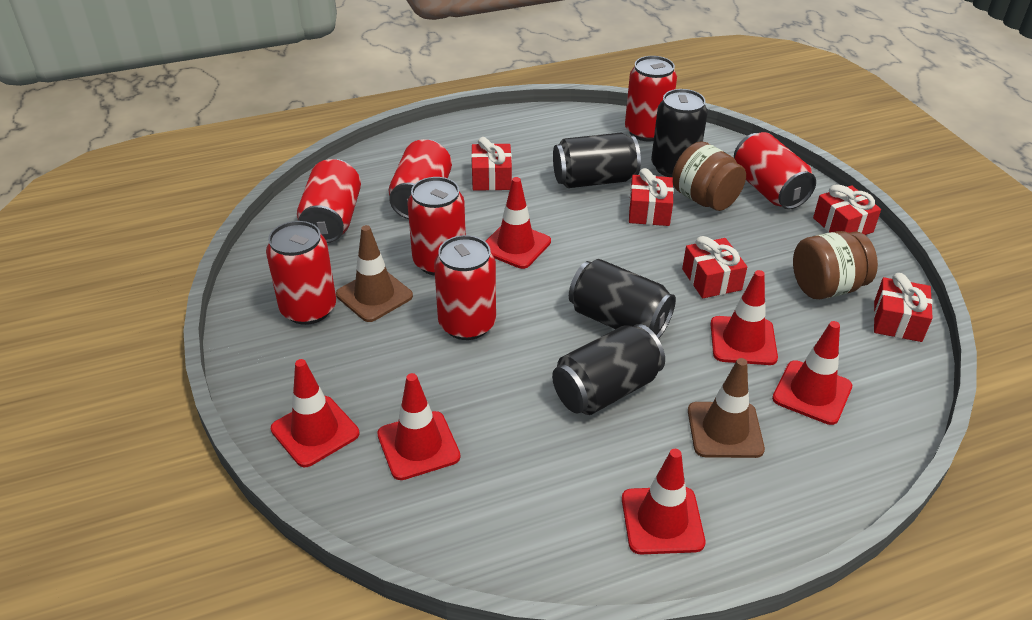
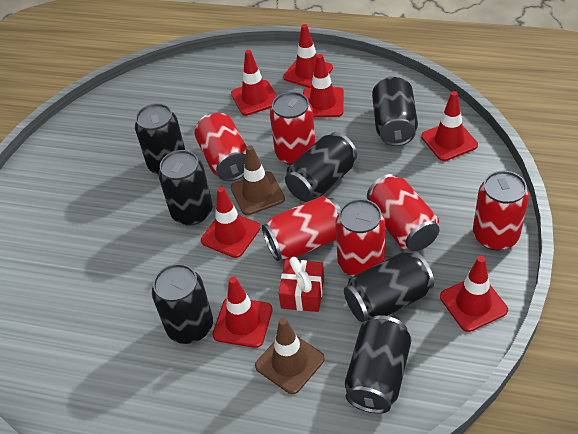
black can: [552,324,665,415] [553,133,641,188] [569,259,676,339] [651,89,708,177] = 4 -> [135,103,185,175] [152,264,213,344] [158,150,213,225] [285,132,357,202] [344,251,434,322] [345,315,411,414] [372,76,418,146] = 7
brown jar: [672,141,746,211] [793,231,878,299] = 2 -> none = 0
red can: [266,221,336,325] [297,159,361,243] [389,139,452,219] [407,177,466,276] [434,235,496,340] [625,56,677,141] [734,132,816,210] = 7 -> [195,112,247,181] [262,196,340,261] [270,92,315,165] [335,199,385,277] [367,174,440,251] [473,170,529,250] = 6
red gift: [471,137,512,191] [629,168,674,226] [682,236,747,298] [813,184,881,235] [874,273,933,342] = 5 -> [278,257,324,312] = 1
red traffic cone: [271,359,359,467] [377,373,460,480] [485,177,551,269] [622,449,705,555] [710,270,778,365] [772,321,852,425] = 6 -> [201,187,260,258] [213,277,273,348] [231,50,277,116] [283,24,333,88] [303,54,344,117] [421,91,478,161] [440,256,508,332] = 7

